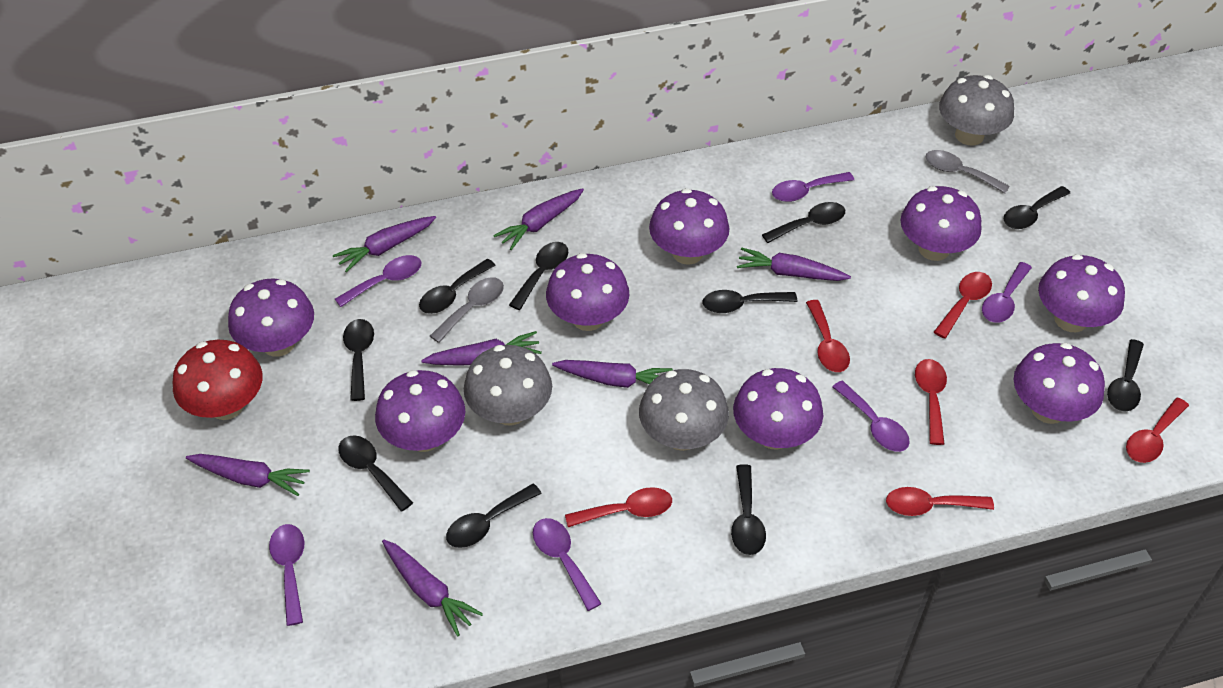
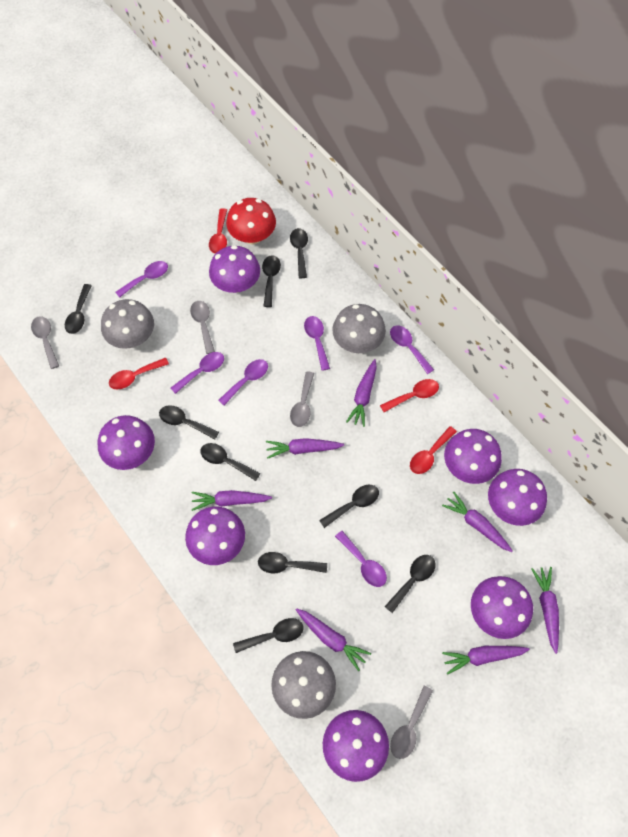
black spoon: [339,435,413,512] [343,319,374,401] [419,259,496,314] [446,483,542,548] [509,242,568,310] [703,290,797,313] [731,464,766,555] [762,202,845,243] [1004,186,1070,229] [1107,339,1144,412] = 10 -> [65,284,92,334] [159,405,219,439] [200,443,261,481] [233,618,304,653] [258,552,327,573] [262,255,281,307] [290,228,308,278] [319,485,379,528] [385,555,436,613] = 9
grey spoon: [430,277,504,343] [925,150,1010,193] = 2 -> [31,316,59,369] [190,301,215,354] [290,371,314,427] [390,686,433,759] = 4
purple mushroom: [228,279,314,357] [375,370,465,452] [546,253,629,331] [649,188,729,265] [733,368,823,450] [900,186,982,261] [1014,343,1105,424] [1038,254,1125,332] = 8 -> [98,415,155,470] [185,507,245,565] [209,245,260,293] [323,710,389,782] [444,429,502,484] [471,576,533,639] [488,469,547,526] = 7
red spoon: [565,487,672,527] [806,300,850,372] [886,487,994,516] [915,359,947,445] [934,272,992,339] [1126,398,1189,463] = 6 -> [109,358,169,390] [209,208,227,254] [380,379,439,412] [410,426,457,474] = 4

